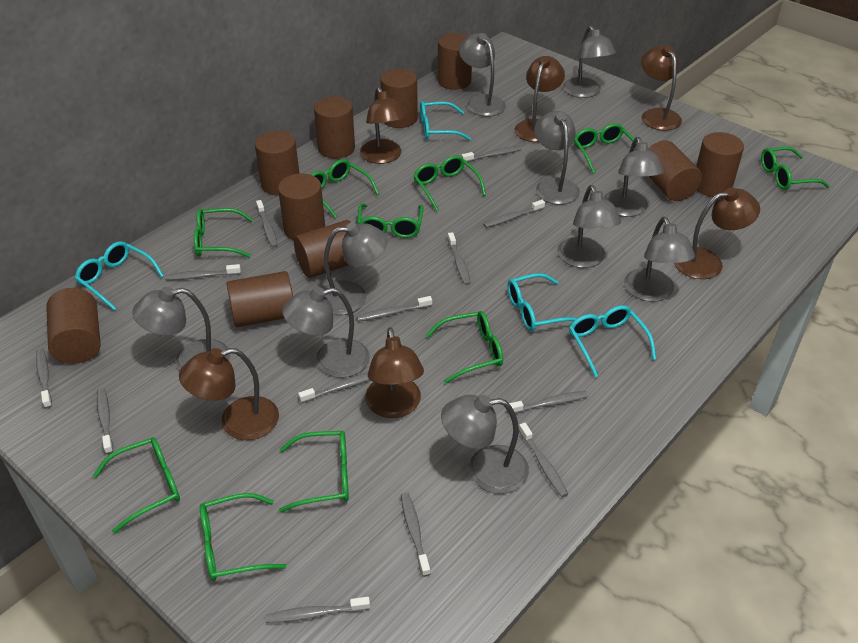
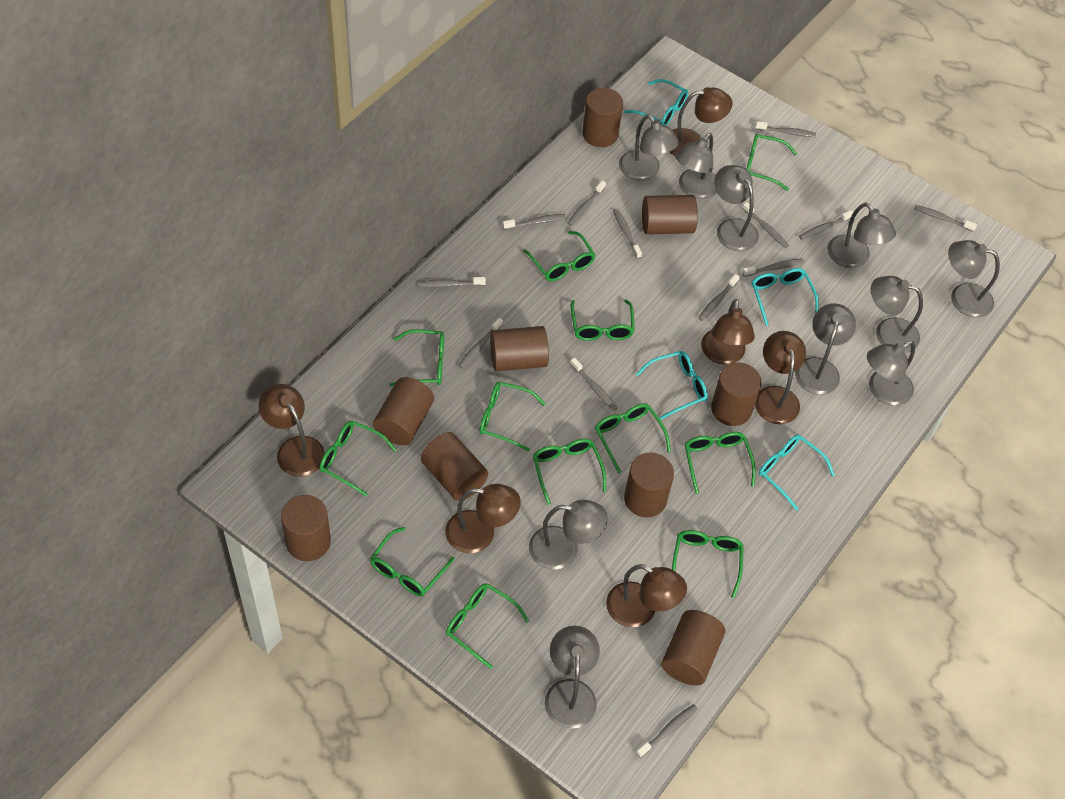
brown cylinder: [46,288,101,364] [227,271,293,327] [255,131,299,196] [278,174,325,240] [294,220,351,278] [314,97,355,159] [380,69,418,128] [438,33,472,90] [648,140,702,201] [696,132,744,197] = 10 -> [281,495,331,561] [373,377,434,445] [421,432,488,501] [490,326,549,371] [582,88,623,147] [624,453,674,517] [642,195,698,234] [661,610,725,686] [711,363,761,426] = 9
green glasses: [93,437,180,534] [194,208,253,258] [200,493,286,581] [279,431,349,513] [310,159,379,218] [357,203,424,238] [413,155,486,211] [425,311,503,383] [574,123,634,174] [761,147,830,190] = 10 -> [319,421,397,496] [370,527,454,596] [389,329,444,386] [446,583,529,669] [479,382,545,451] [523,231,596,281] [533,439,606,505] [571,299,635,341] [595,403,671,473] [672,530,744,598] [685,432,756,494] [746,134,797,191] = 12

